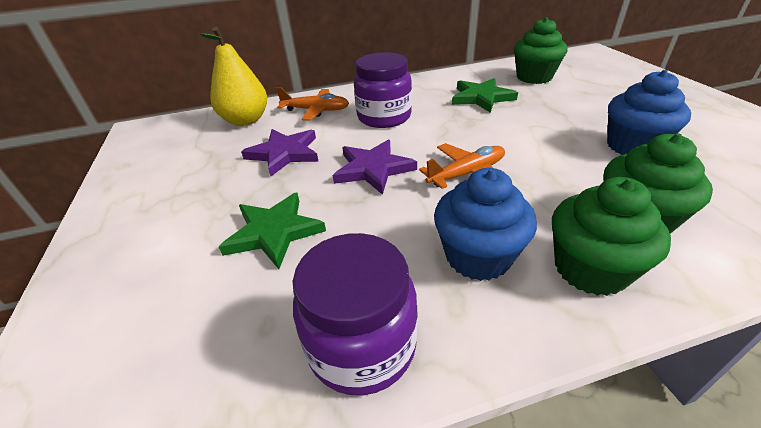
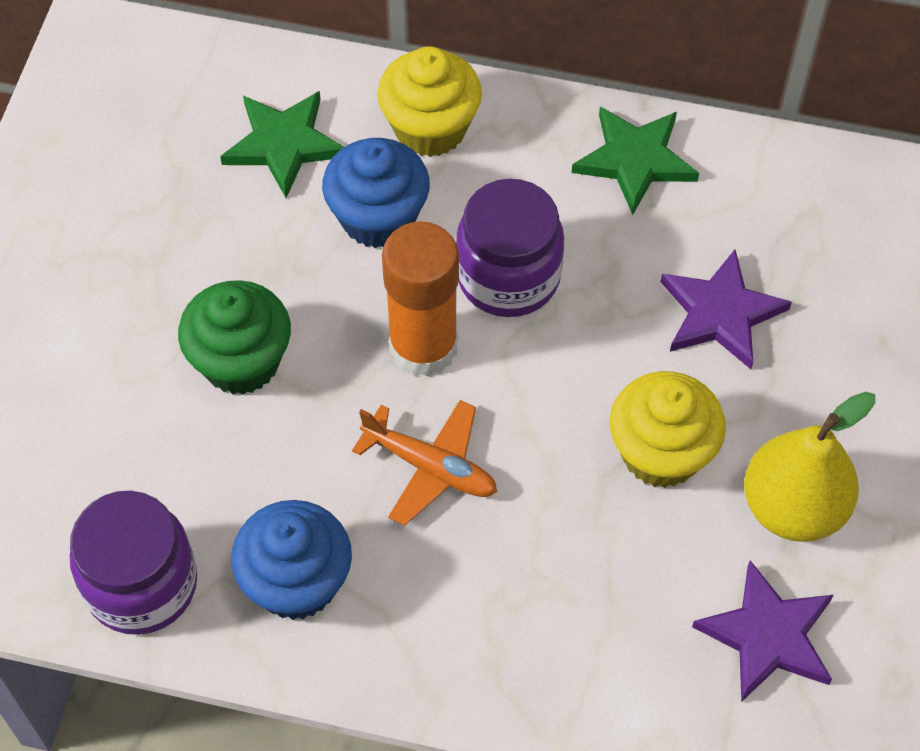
green cupcake: [514,17,568,84] [552,177,671,296] [603,133,713,234] = 3 -> [178,280,291,395] = 1
orange glue stick: none = 0 -> [382,221,459,377] = 1
orange plane: [276,87,349,121] [419,143,505,189] = 2 -> [352,400,497,526] = 1
yellow cupcake: none = 0 -> [377,46,482,157] [610,371,726,488] = 2

